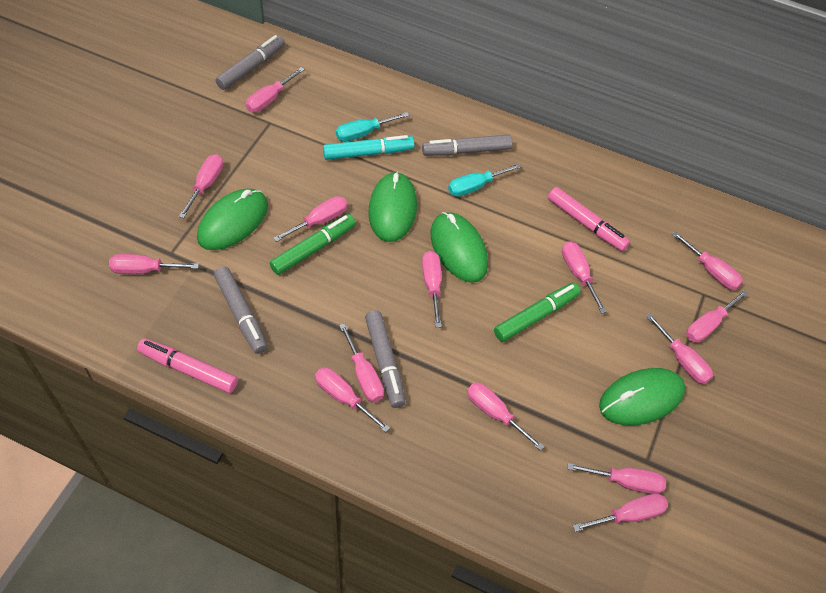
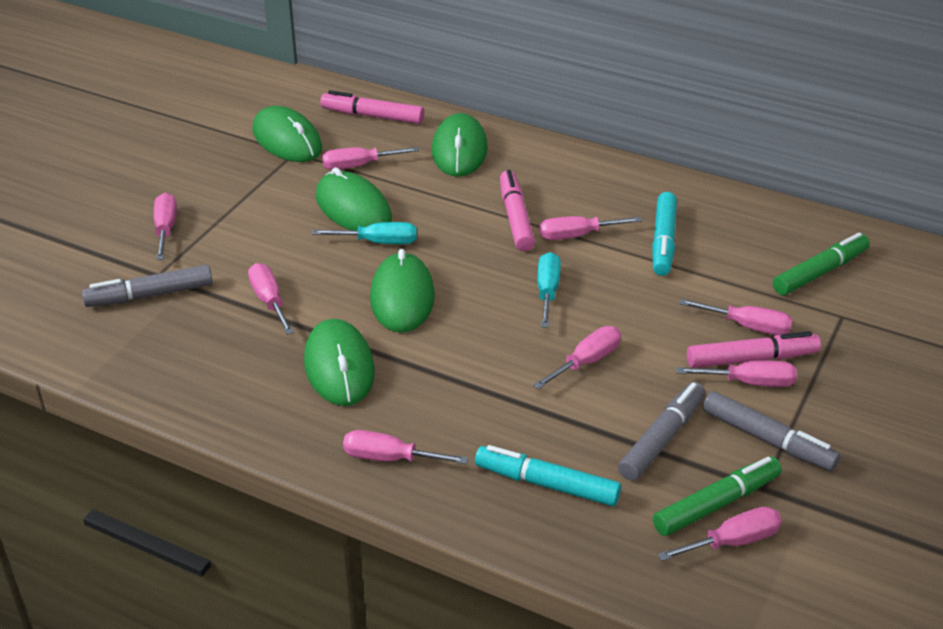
green mouse: [197,189,268,250] [368,172,417,242] [431,212,488,283] [599,368,685,426] = 4 -> [252,106,322,162] [304,319,375,406] [316,167,392,231] [370,249,435,333] [432,113,487,177] = 5
grey marker: [214,267,268,354] [216,35,285,90] [365,310,406,408] [422,134,512,156] = 4 -> [82,265,213,307] [618,382,705,481] [703,391,840,471] = 3
pink marker: [137,339,238,393] [548,187,630,251] = 2 -> [320,90,424,124] [500,170,535,251] [687,331,821,368] = 3
pink screwdriver: [109,254,199,274] [179,154,223,218] [246,67,305,112] [273,196,347,242] [315,368,390,432] [339,323,384,402] [422,251,441,328] [467,383,544,451] [562,241,607,314] [567,463,666,494] [573,494,668,532] [646,313,713,384] [672,231,743,290] [686,290,749,343] = 14 -> [154,193,177,260] [248,263,294,335] [322,147,419,170] [343,430,469,464] [533,326,621,389] [540,216,642,240] [657,507,782,561] [676,361,797,387] [679,299,793,335] = 9
turquoise marker: [323,135,414,160] = 1 -> [475,445,621,506] [652,192,677,276] = 2

